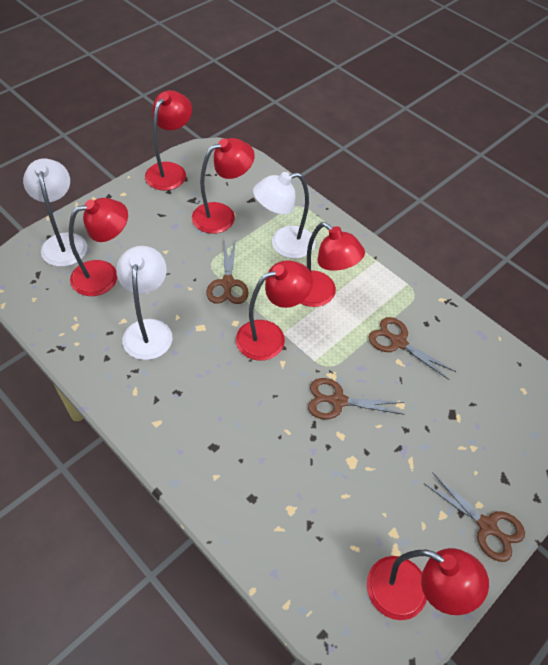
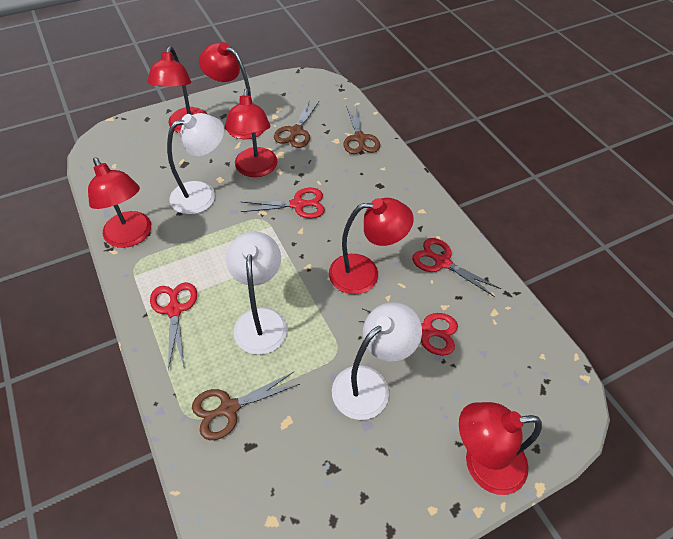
brown scissors: [206,239,249,304] [308,378,404,419] [368,317,456,380] [423,472,525,562] = 4 -> [192,372,300,440] [274,99,319,148] [344,104,380,154] = 3
red scissors: none = 0 -> [150,282,197,370] [240,188,325,219] [359,309,458,356] [412,238,501,297] = 4

